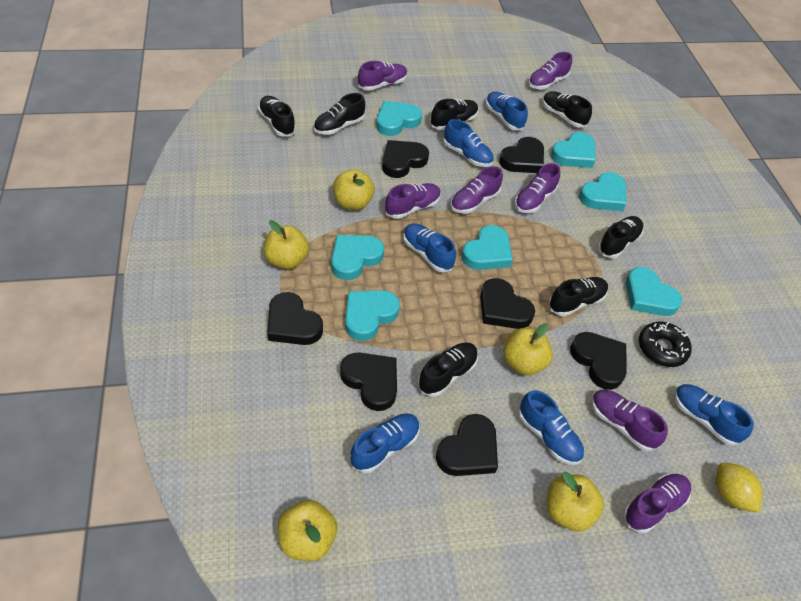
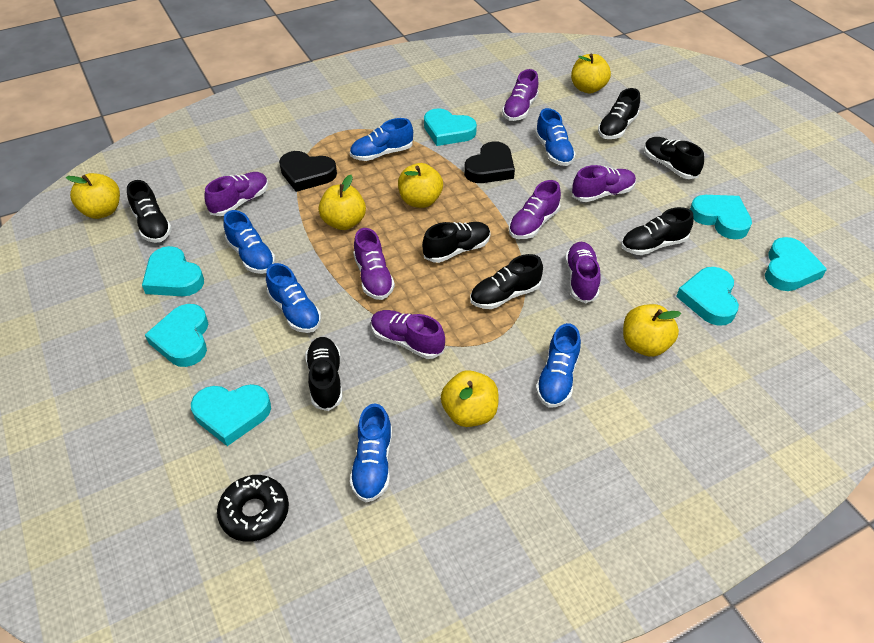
black heart: [267,292,323,345] [340,352,397,411] [382,140,429,178] [436,414,498,476] [480,278,535,329] [499,137,544,173] [570,332,626,390] = 7 -> [279,151,337,192] [464,141,515,183] = 2
yellow apple: [264,220,309,269] [278,500,337,561] [333,169,375,210] [503,323,553,375] [547,472,604,532] = 5 -> [66,173,120,219] [319,175,366,230] [398,163,443,208] [441,370,499,427] [571,54,611,93] [623,304,681,357] = 6
yellow lemon: [716,463,762,513] = 1 -> none = 0

